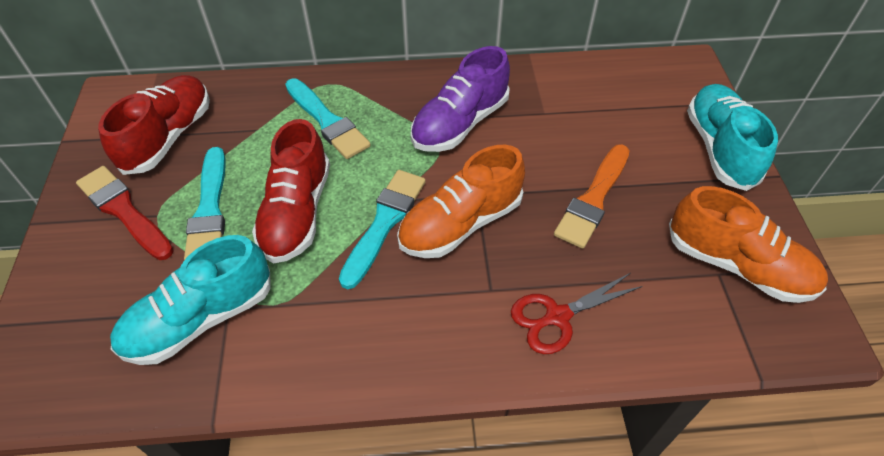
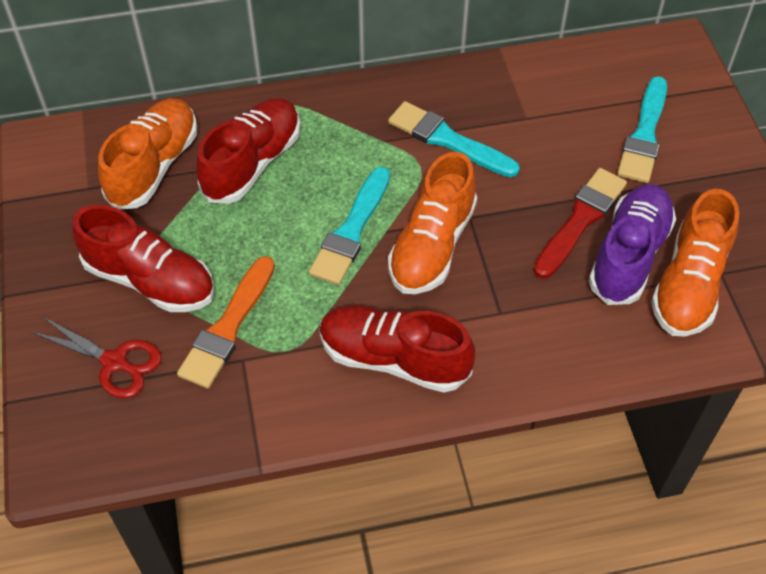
orange shoe: [397,145,525,258] [669,186,828,303] = 2 -> [98,98,197,209] [388,152,477,294] [651,189,739,337] = 3
red shoe: [98,75,210,175] [252,119,330,264] = 2 -> [72,205,215,312] [196,98,300,204] [320,306,475,393] = 3
turquoise shoe: [110,235,270,365] [687,84,778,191] = 2 -> none = 0

